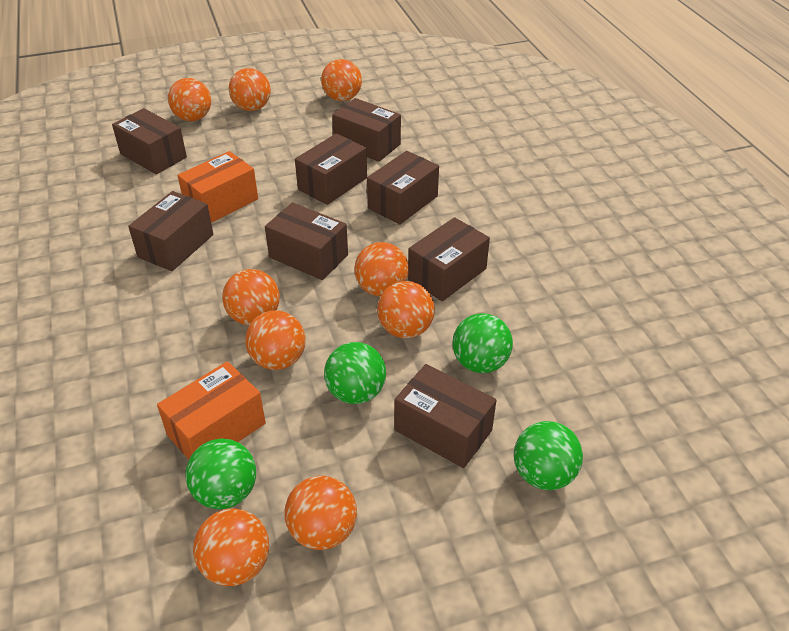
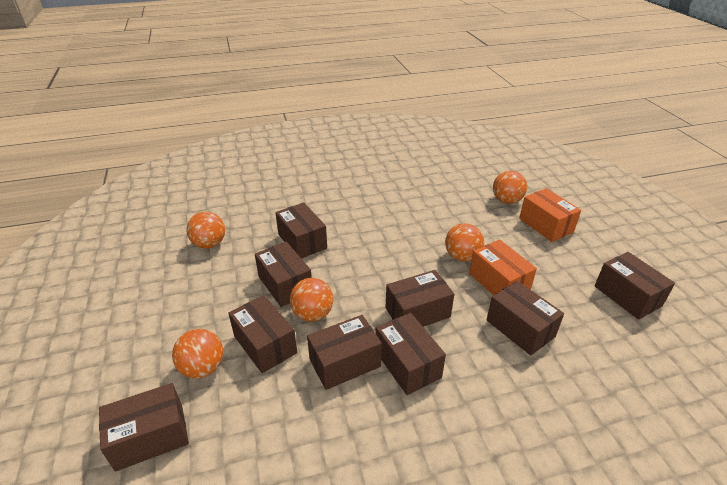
brown box: [112,108,187,174] [128,191,214,271] [265,203,348,280] [295,133,367,205] [332,98,401,162] [367,151,439,225] [395,364,496,468] [408,217,490,301] = 8 -> [99,383,189,472] [228,295,297,373] [255,242,312,307] [275,202,327,259] [307,315,382,390] [376,313,446,395] [385,270,454,327] [487,281,564,355] [595,252,675,320] = 9
green ball: [185,438,256,509] [324,342,386,404] [453,313,513,373] [514,421,583,490] = 4 -> none = 0
orange ball: [168,78,211,121] [193,508,269,586] [222,269,280,325] [229,68,271,111] [245,310,305,370] [285,476,357,550] [321,59,362,101] [354,242,409,297] [377,281,435,338] = 9 -> [172,329,223,378] [186,212,225,249] [290,278,333,321] [445,223,484,262] [493,171,527,204] = 5

